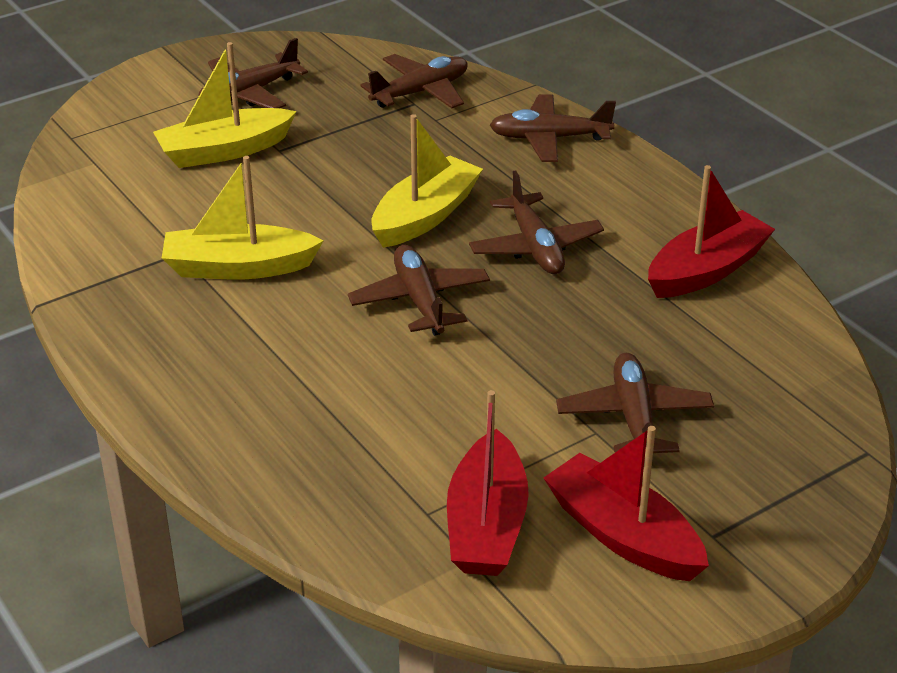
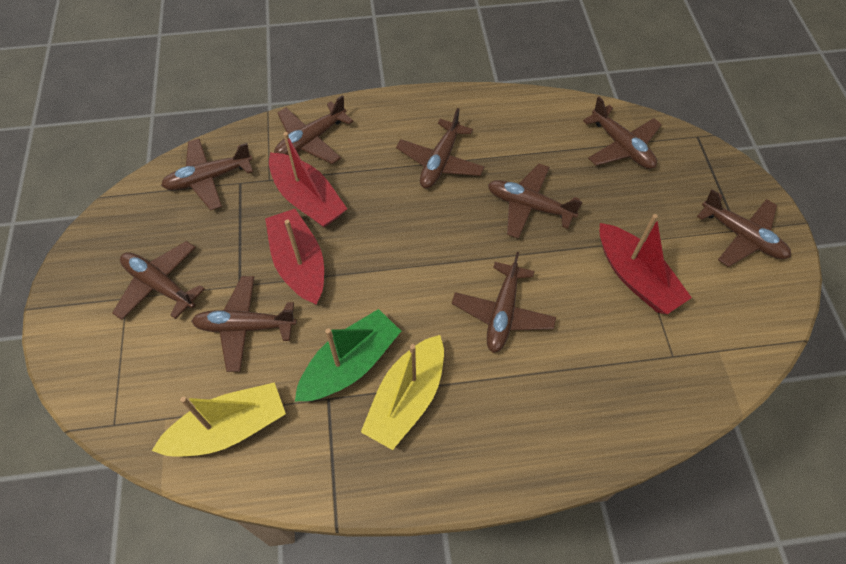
brown plane: [198,38,308,108] [348,245,490,336] [361,54,468,108] [469,170,604,274] [490,94,616,162] [556,353,714,460] = 6 -> [112,241,205,320] [161,139,253,210] [192,276,297,372] [274,95,354,164] [396,108,485,188] [452,252,556,353] [488,164,582,239] [583,96,662,169] [697,189,791,267] = 9
green boat: none = 0 -> [295,309,401,401] = 1
yellow boat: [153,42,297,168] [162,156,323,280] [372,114,483,248] = 3 -> [152,382,286,457] [361,335,444,450] = 2

